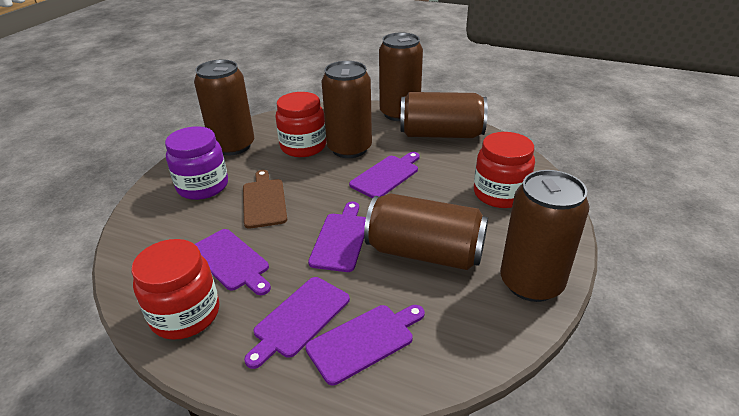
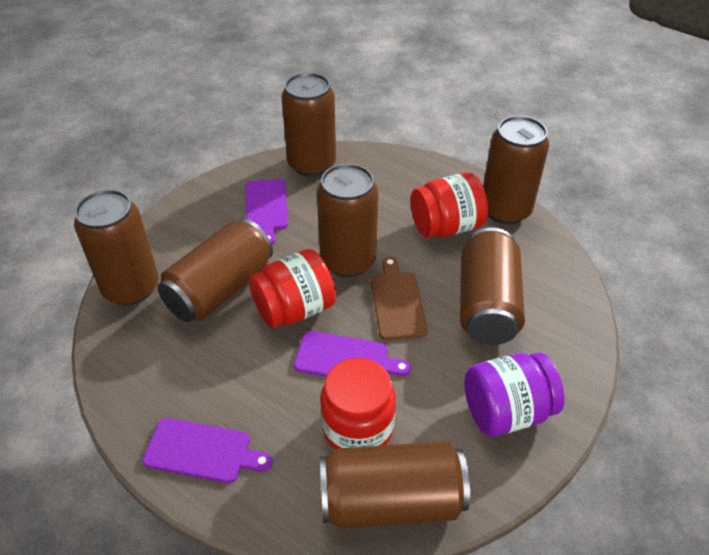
brown can: [194,60,254,155] [322,61,372,158] [364,193,488,270] [379,32,423,121] [400,92,488,138] [500,170,589,302] = 6 -> [74,189,159,305] [157,218,273,322] [282,72,336,177] [317,163,378,277] [320,441,470,529] [460,227,525,345] [483,116,549,224] = 7
purple cutting board: [195,229,271,295] [244,277,350,369] [305,305,425,385] [308,202,366,272] [349,152,420,198] = 5 -> [142,418,273,483] [245,179,288,245] [294,331,411,377] = 3

